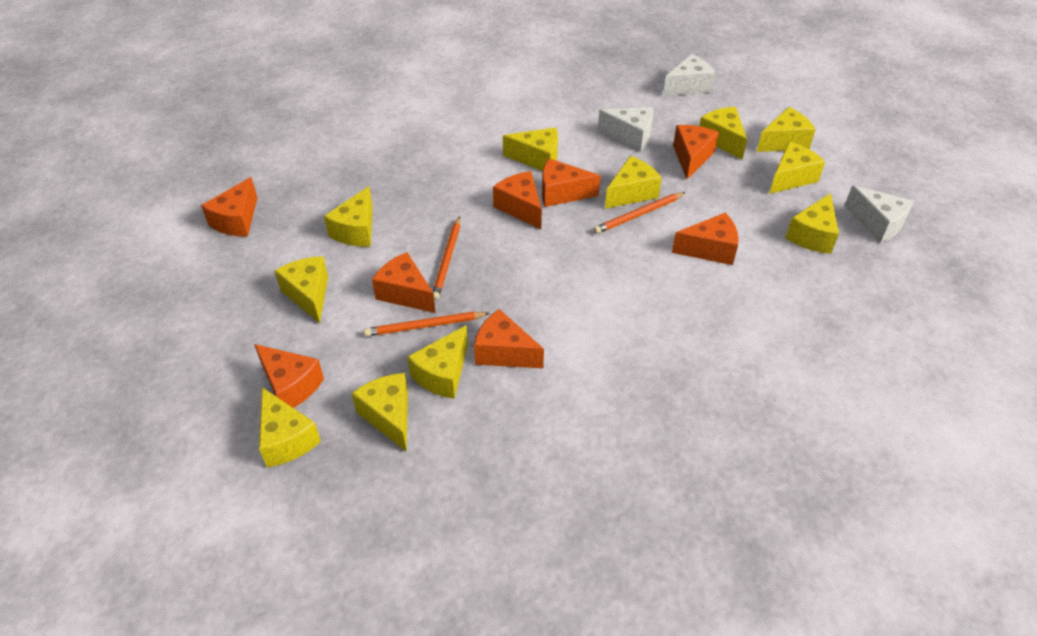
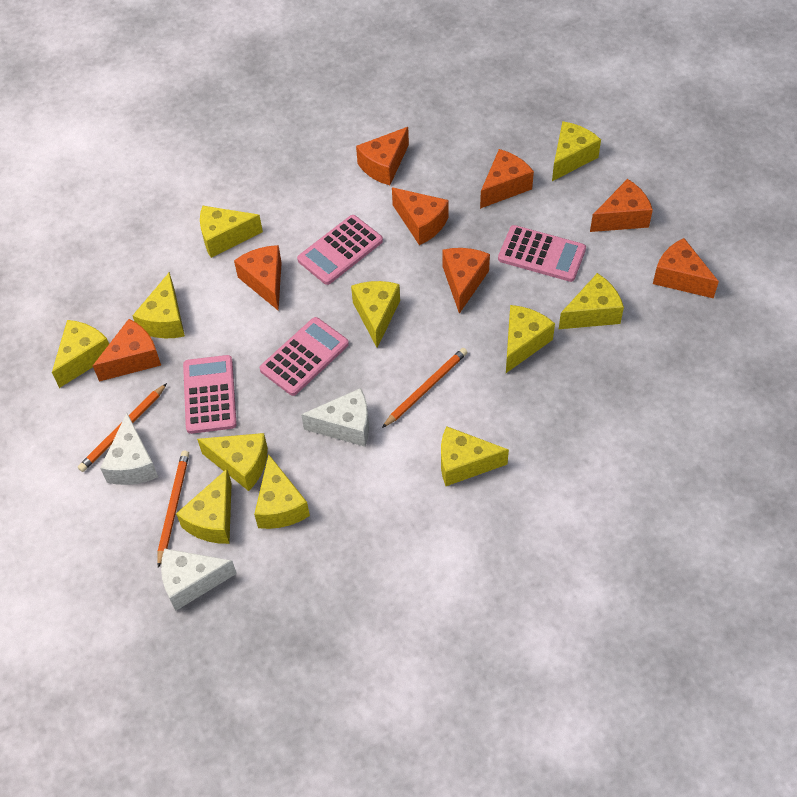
pink calculator: none = 0 -> [183,355,237,434] [260,317,349,396] [297,215,383,285] [498,225,586,282] = 4

